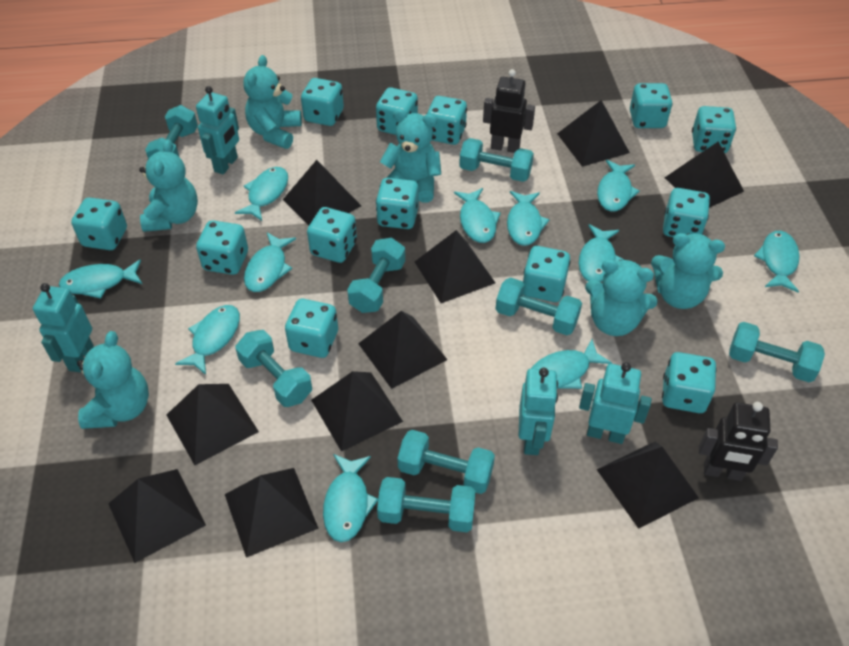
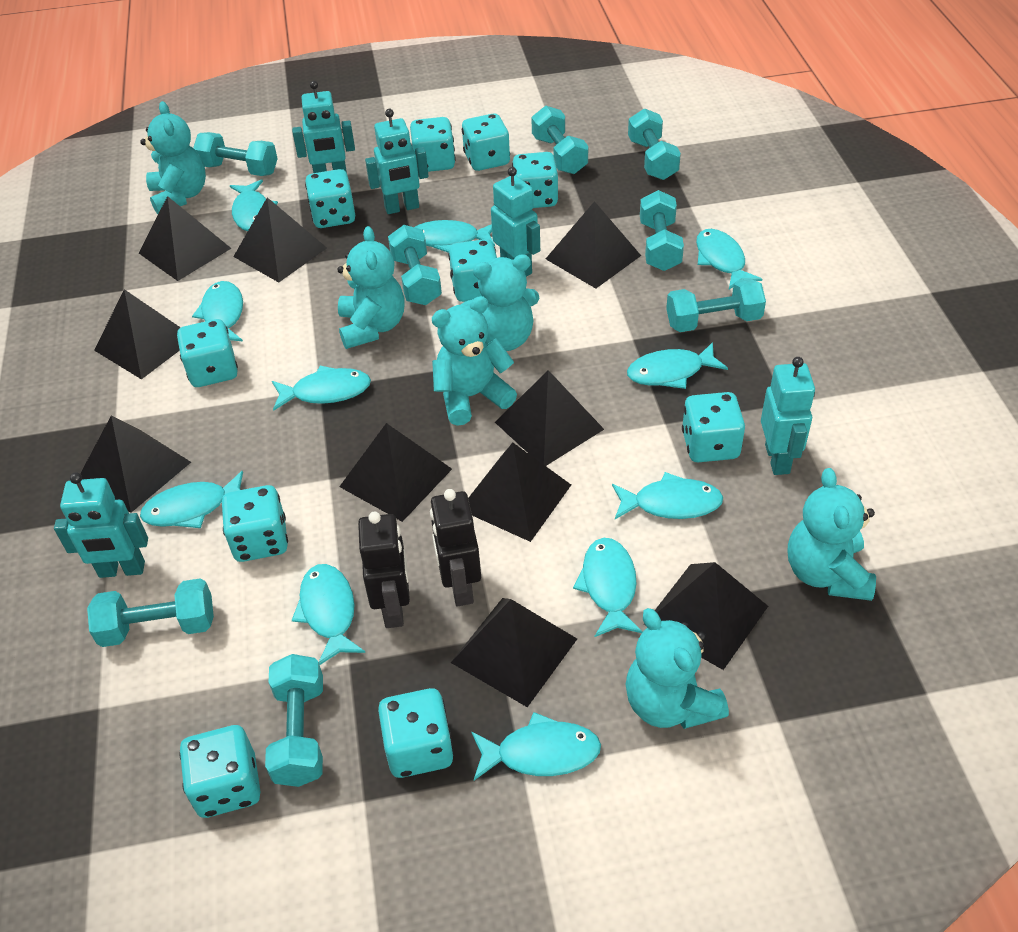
turquoise dice: [71,197,127,250] [196,220,248,275] [285,299,338,358] [301,78,344,126] [307,207,357,263] [376,87,418,135] [376,178,419,229] [427,96,467,145] [523,246,571,302] [630,83,672,128] [662,352,717,413] [663,188,710,237] [692,106,736,153] = 13 -> [177,319,238,387] [179,725,260,818] [222,485,288,562] [305,169,355,228] [378,688,454,778] [410,117,456,172] [448,239,497,302] [462,113,510,171] [512,152,558,208] [682,392,745,462] = 10
turquoise robot: [33,283,94,372] [196,86,239,174] [518,368,558,455] [579,362,652,444] = 4 -> [54,472,148,578] [292,81,355,173] [365,109,429,214] [491,167,540,277] [761,357,815,475] = 5

